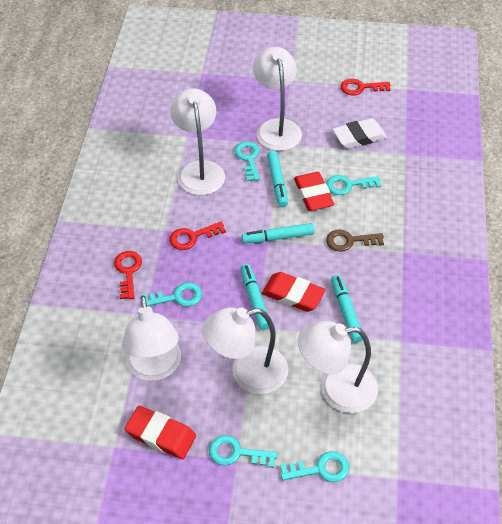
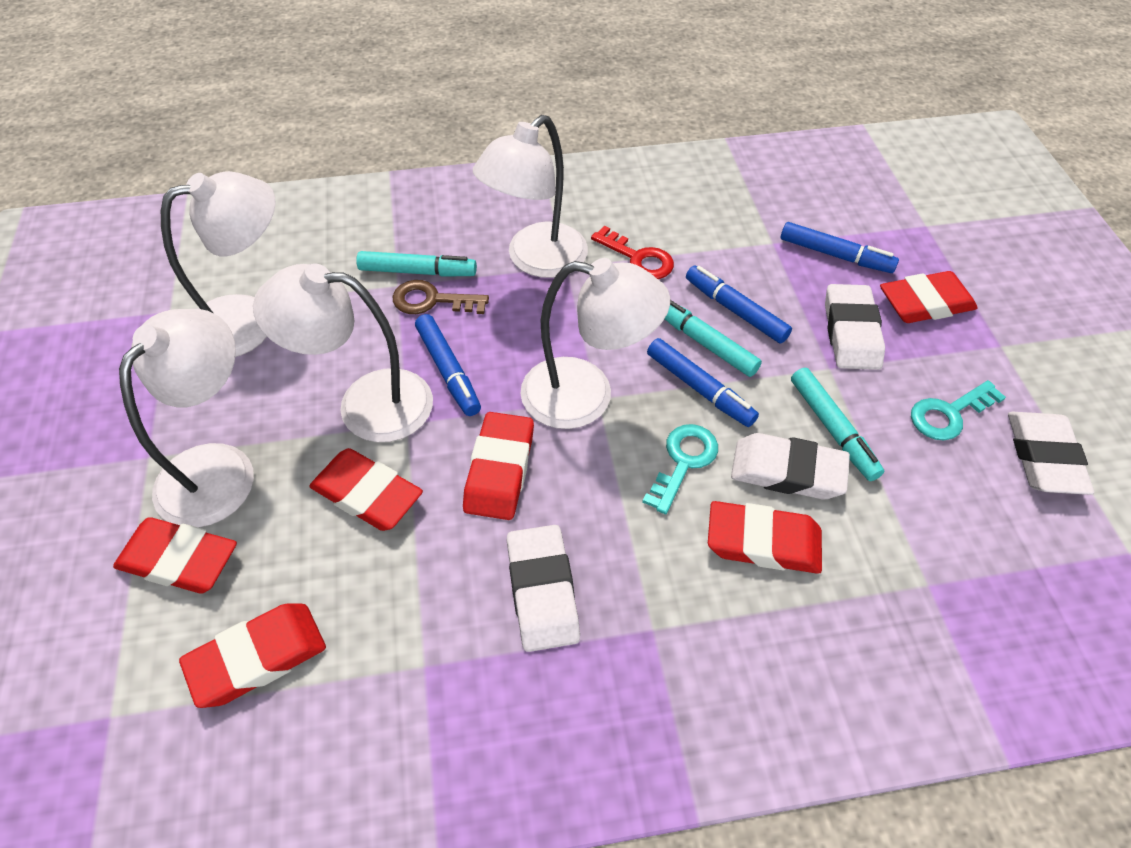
blue marker: none = 0 -> [415,314,481,416] [647,338,759,427] [686,266,792,344] [781,222,899,273] = 4
red eraser: [125,406,196,459] [262,272,326,312] [294,172,334,211] = 3 -> [113,517,237,593] [179,604,326,708] [309,448,423,531] [463,412,534,520] [708,501,822,574] [880,271,978,323] = 6
red key: [114,251,142,299] [169,222,226,250] [341,78,391,96] = 3 -> [591,226,674,279] = 1
turquoise key: [142,282,202,307] [209,435,277,468] [234,141,260,181] [280,451,350,482] [326,175,381,195] = 5 -> [642,424,718,514] [911,380,1006,440] = 2
turquoise marker: [240,264,269,330] [242,223,315,244] [267,151,288,207] [331,275,363,343] = 4 -> [356,251,477,277] [665,300,762,377] [791,368,884,481] = 3
white eraser: [333,118,387,149] = 1 -> [507,525,580,652] [731,433,850,499] [825,284,885,370] [1008,412,1094,495] = 4

